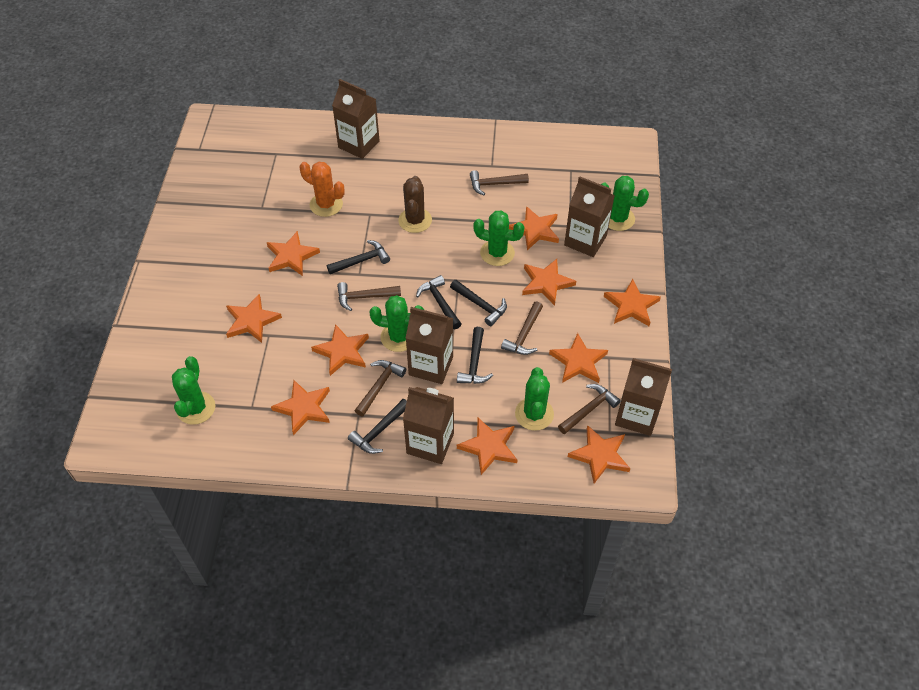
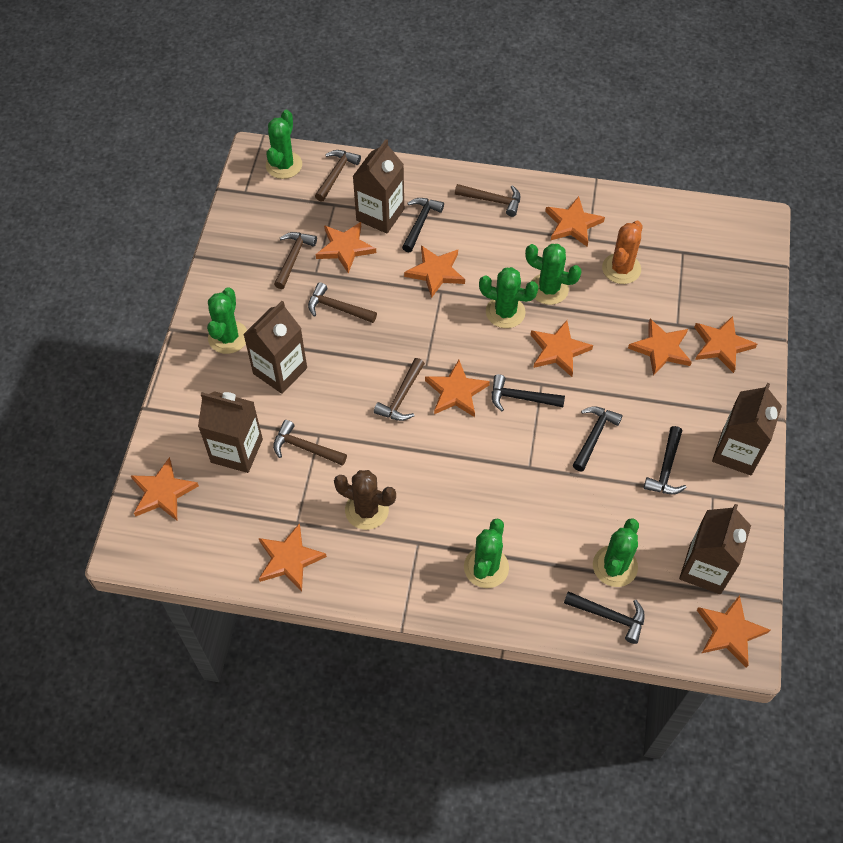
brown hammer: [337,282,401,311] [355,360,406,417] [470,170,529,195] [501,301,543,355] [558,384,621,434] = 5 -> [273,420,347,466] [274,232,317,289] [308,282,377,323] [315,150,361,202] [374,358,425,421] [455,184,520,217] = 6
green cactus: [172,356,215,425] [369,295,424,352] [473,210,525,266] [515,367,554,431] [601,176,649,231] = 5 -> [207,287,247,354] [266,110,302,179] [464,519,509,588] [479,267,539,328] [525,244,582,305] [593,518,639,587] = 6

